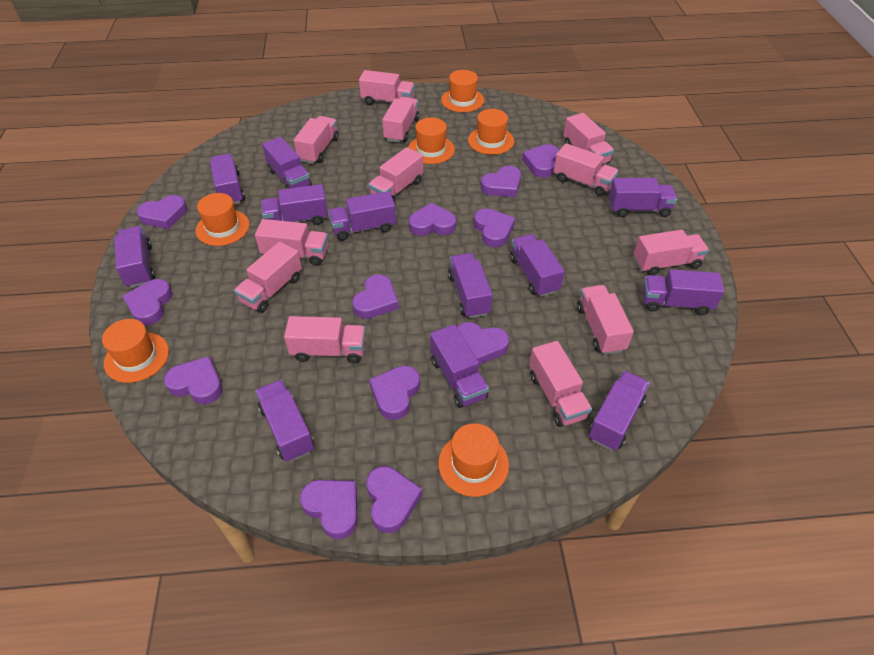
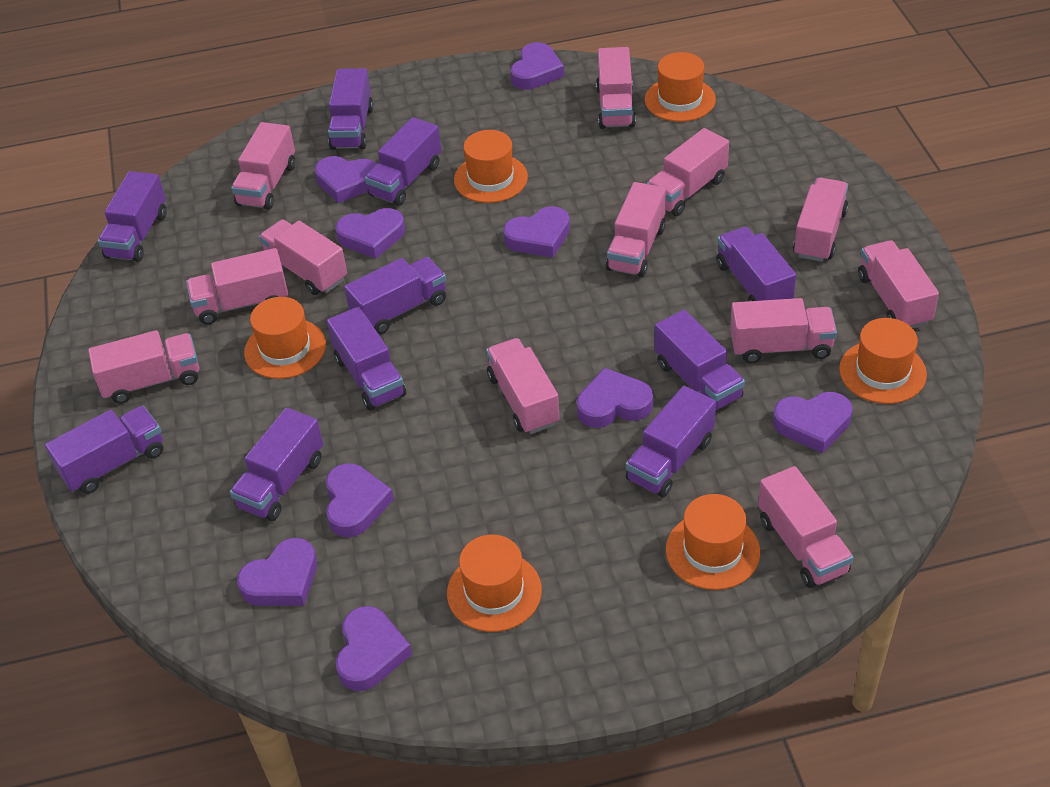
purple heart: [122,279,172,325] [137,195,187,229] [164,356,223,404] [300,480,358,539] [352,274,399,319] [366,466,422,533] [369,366,420,420] [409,202,456,236] [457,322,509,365] [474,208,515,247] [481,166,521,197] [522,144,559,178] = 12 -> [237,538,317,606] [315,156,377,203] [325,463,394,537] [335,208,405,259] [336,606,412,691] [503,206,570,258] [510,42,564,90] [577,368,653,428] [773,392,853,453] = 9
purple truck: [114,226,155,288] [210,154,245,204] [255,379,314,462] [261,184,328,225] [262,137,312,189] [328,191,396,241] [430,324,489,408] [448,253,493,318] [510,234,564,297] [589,371,650,451] [609,178,677,217] [642,269,724,315] = 12 -> [45,406,163,494] [98,171,167,262] [230,408,323,521] [327,307,406,410] [328,68,373,150] [344,257,446,334] [365,117,441,206] [626,386,716,498] [654,310,745,410] [716,227,796,301] = 10

